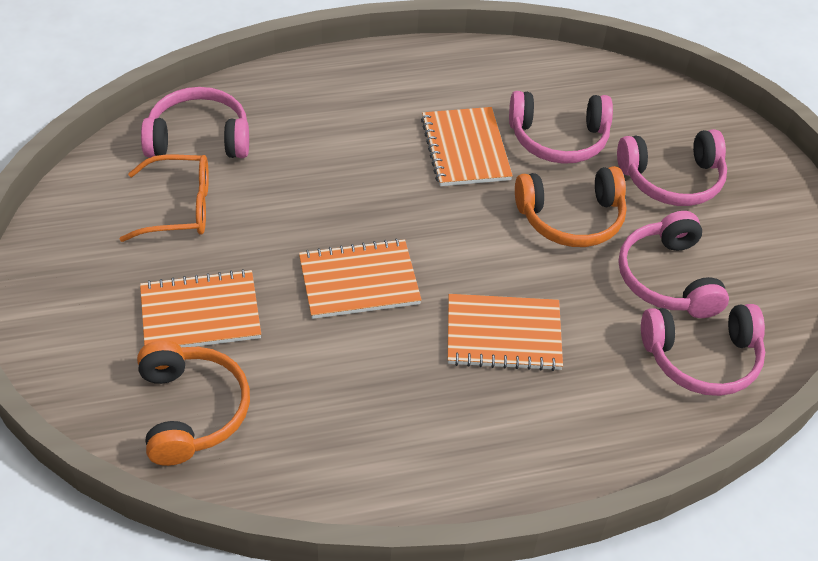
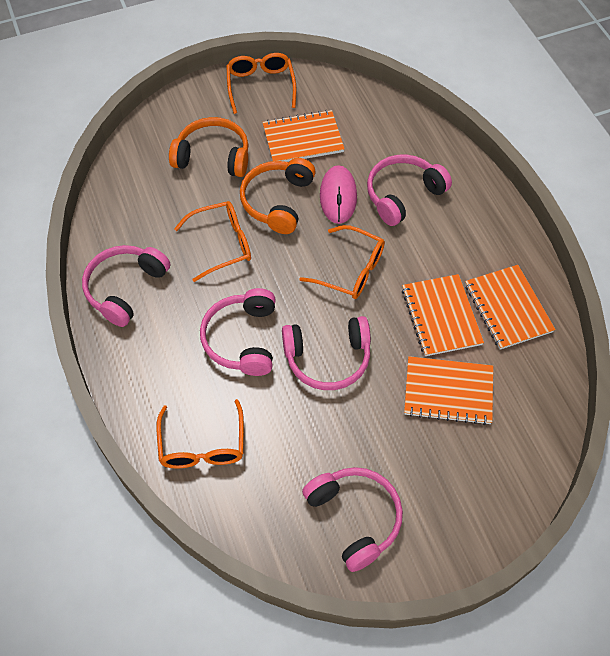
orange glasses: [120,155,209,242] = 1 -> [157,399,244,469] [174,201,251,282] [226,53,297,114] [299,225,385,299] = 4
pink mouse: none = 0 -> [320,165,357,224] = 1

